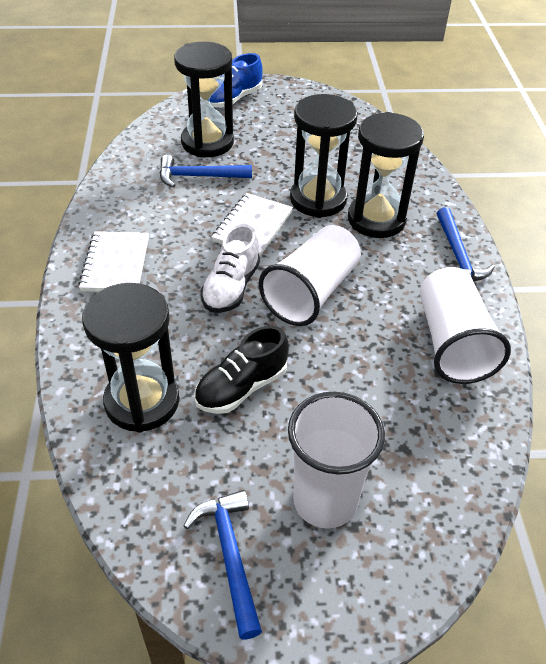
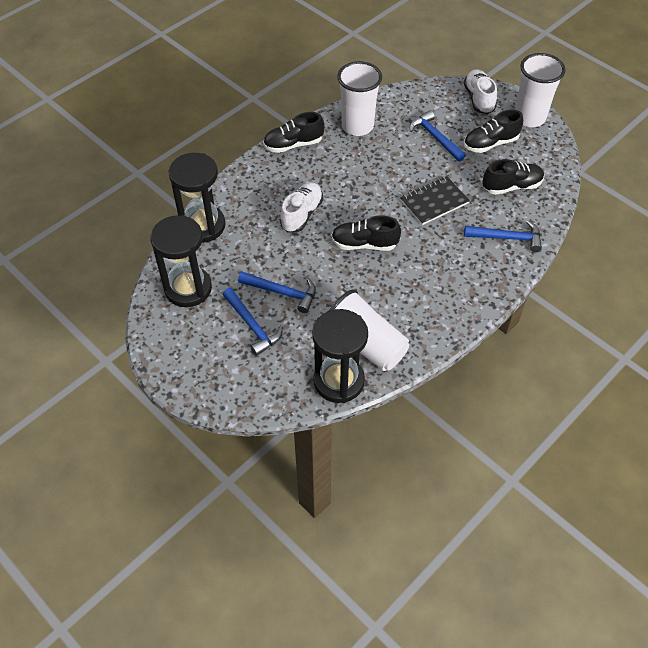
black hourglass: [82,283,179,433] [174,42,234,157] [290,94,358,218] [348,112,424,238] = 4 -> [150,215,212,307] [169,153,226,243] [312,309,368,403] = 3
black notebook: none = 0 -> [400,176,470,225] = 1
black shoe: [194,326,289,414] = 1 -> [263,112,324,153] [331,215,401,251] [464,110,523,153] [483,159,544,195] = 4
blue hammer: [160,155,252,188] [184,490,262,639] [437,207,495,282] = 3 -> [223,288,283,356] [238,272,316,313] [410,110,466,162] [464,220,542,252] = 4
blue shoe: [209,53,263,108] = 1 -> none = 0
white notebook: [78,231,149,292] [211,193,293,256] = 2 -> none = 0
white shoe: [200,224,260,313] = 1 -> [280,182,323,232] [464,69,497,114] = 2

